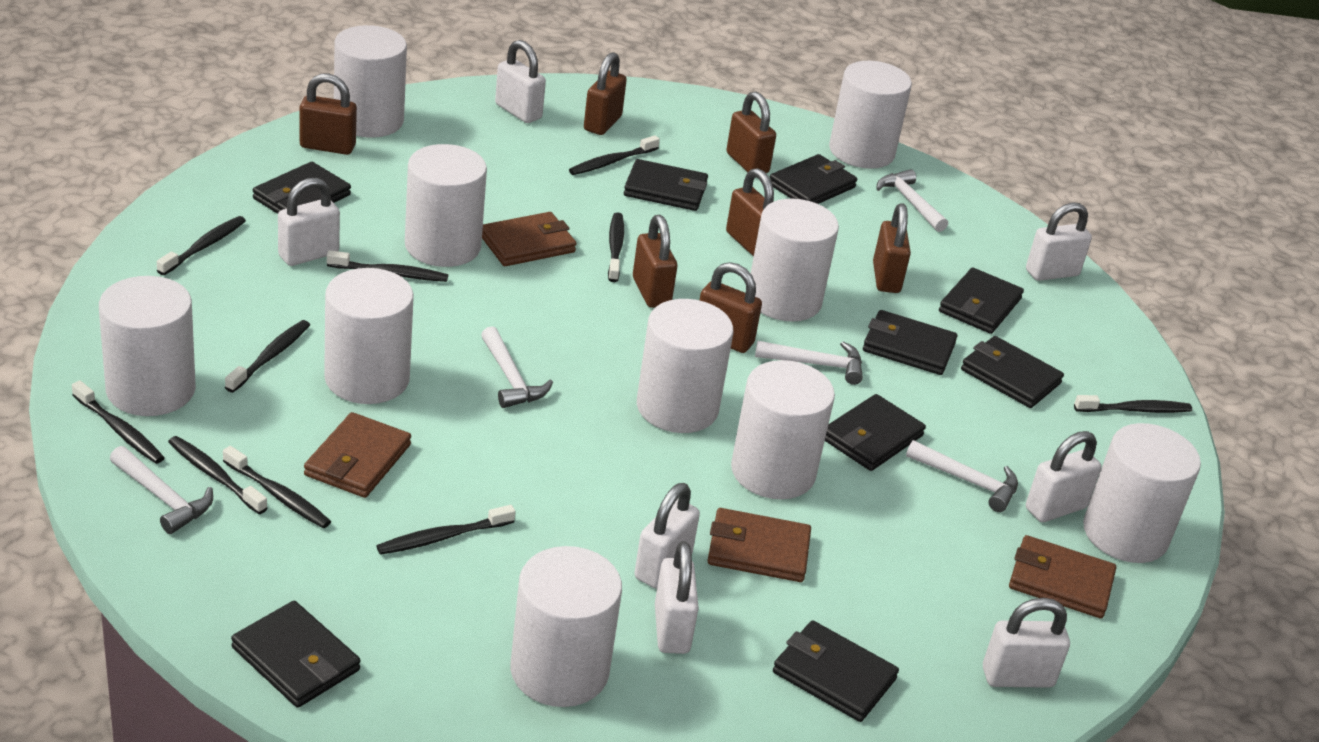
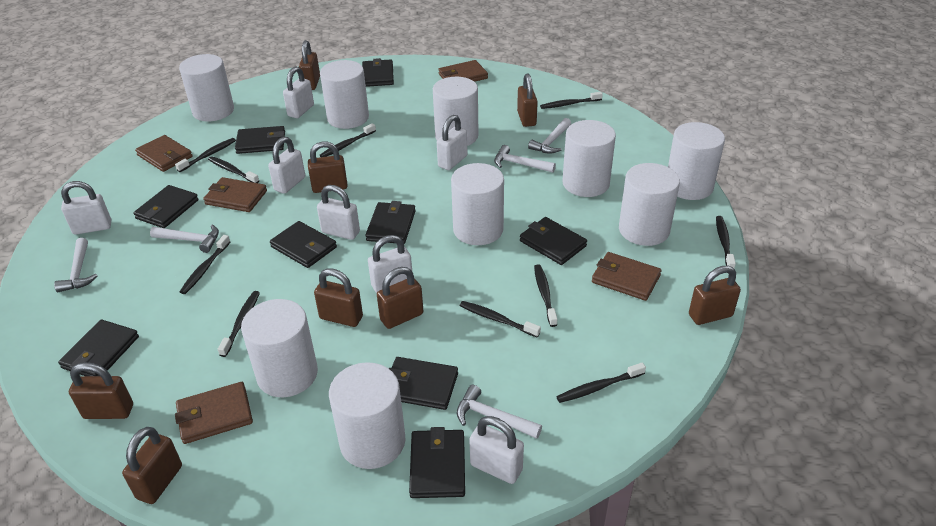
brown padlock: [300,74,357,155] [584,52,627,135] [633,215,677,308] [699,262,762,353] [726,92,776,173] [726,168,774,256] [873,203,911,293] = 7 -> [69,362,133,419] [122,427,182,504] [299,40,320,90] [308,141,348,193] [314,268,363,327] [377,267,423,329] [517,74,538,127] [689,266,741,325] = 8
brown wallet: [304,412,411,498] [482,212,576,266] [707,508,811,582] [1009,535,1116,618] = 4 -> [135,135,193,172] [175,382,253,444] [203,177,267,212] [438,60,488,82] [592,252,661,301] = 5
white cylinder: [99,276,196,416] [324,268,414,404] [334,25,407,138] [405,144,487,267] [510,546,622,707] [637,299,733,433] [731,360,835,499] [751,199,839,322] [829,61,912,169] [1083,423,1201,563] = 10 -> [179,54,234,121] [241,299,318,397] [320,60,369,129] [329,362,406,469] [433,77,479,146] [451,163,504,245] [562,120,616,197] [619,163,680,246] [668,122,725,200] = 9

